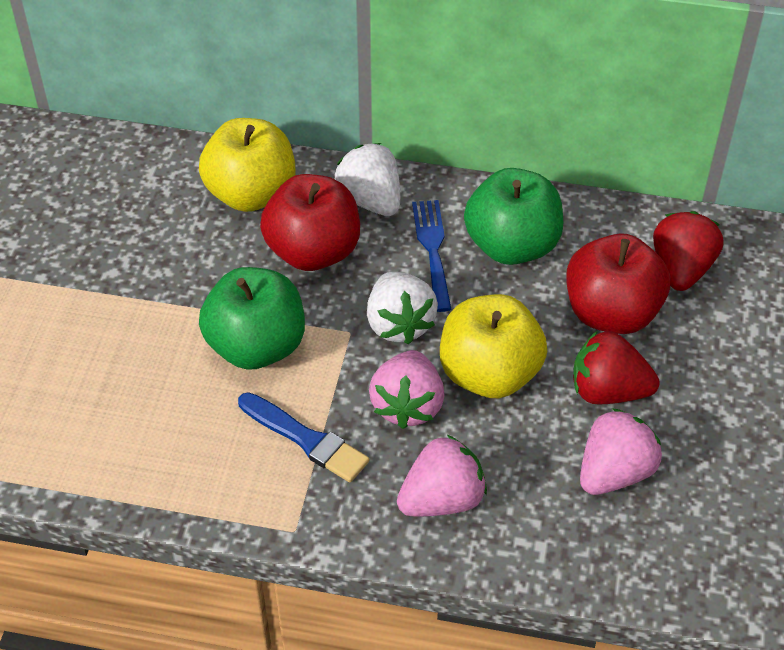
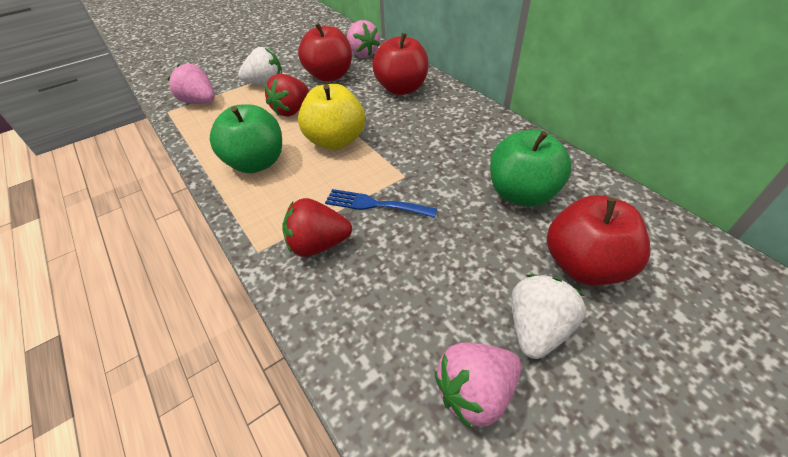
blue brush: [238,392,369,482] = 1 -> none = 0
red apple: [260,174,360,271] [566,233,670,334] = 2 -> [298,23,352,82] [372,33,429,95] [547,195,650,285] = 3
yellow apple: [199,118,295,212] [440,294,547,398] = 2 -> [298,84,365,150] = 1

